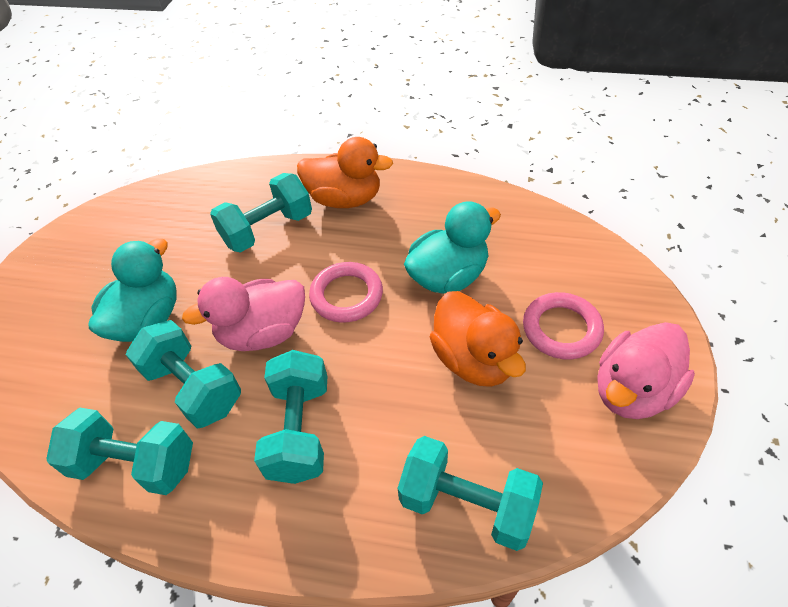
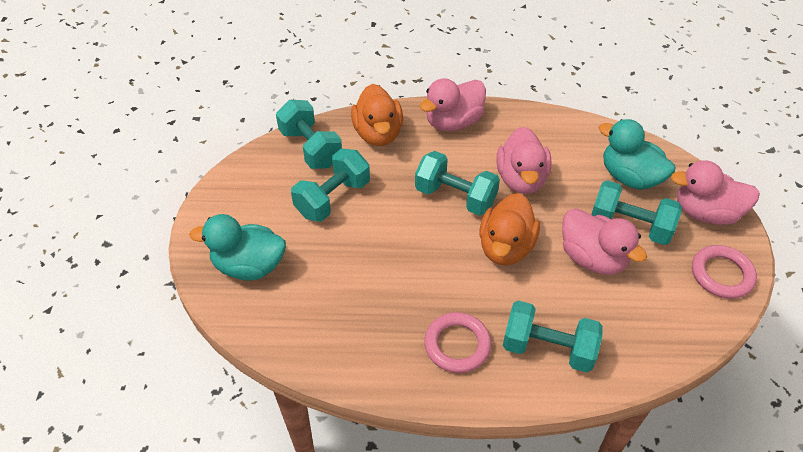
pink duck: [182,277,305,351] [598,322,695,419] = 2 -> [420,78,486,131] [497,127,551,194] [562,208,647,275] [671,160,760,225] = 4

